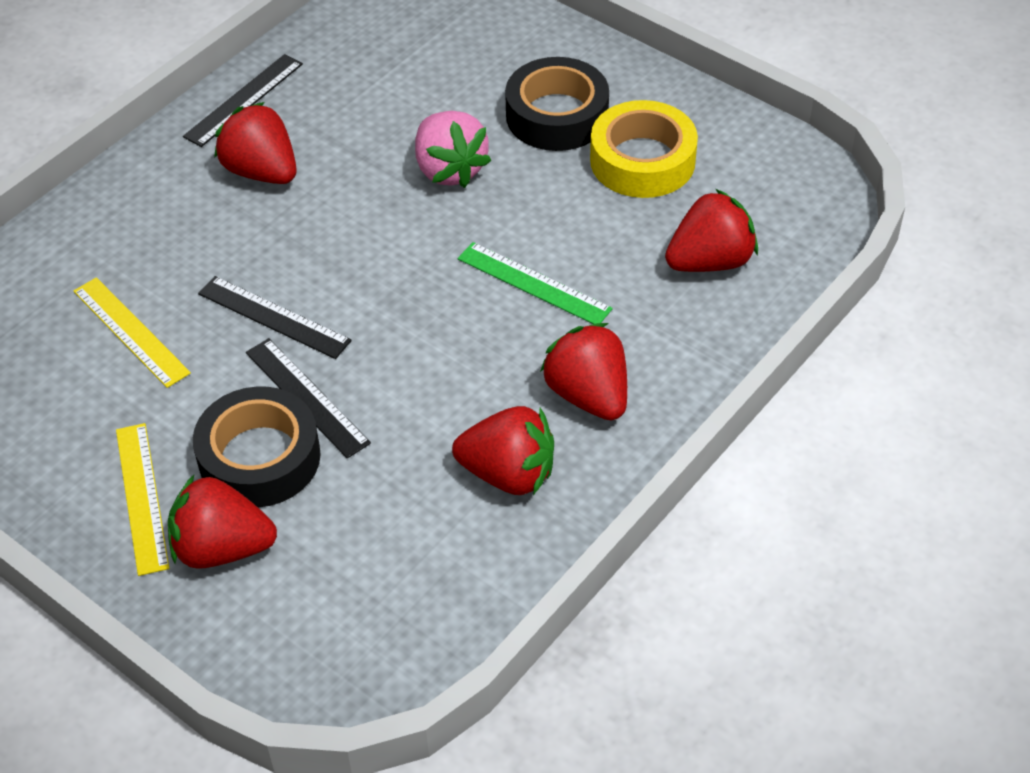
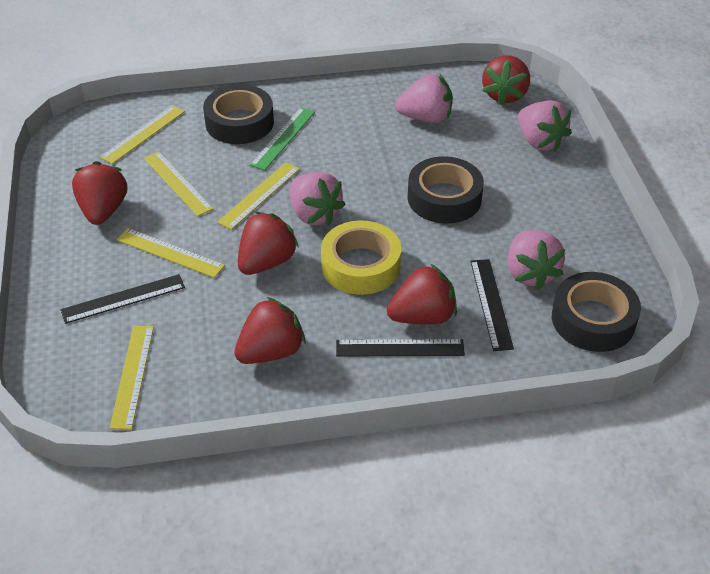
black tape: [193,386,321,508] [505,57,609,151] = 2 -> [203,85,274,144] [408,156,484,224] [552,272,641,352] = 3
pink strawberry: [415,111,492,188] = 1 -> [289,172,346,226] [395,74,453,123] [507,230,565,290] [518,100,572,151] = 4
yellow ruler: [74,277,191,388] [116,423,169,576] = 2 -> [100,105,185,164] [110,326,154,429] [117,228,225,278] [144,152,213,216] [217,162,300,230] = 5

